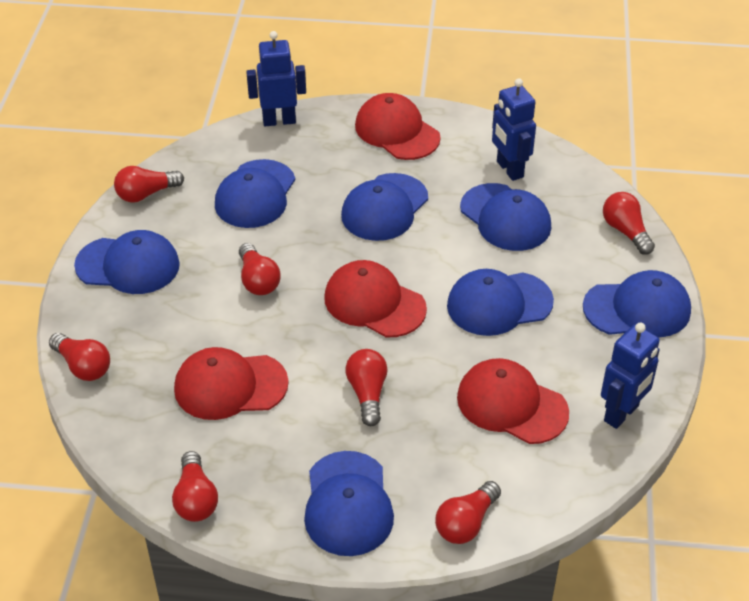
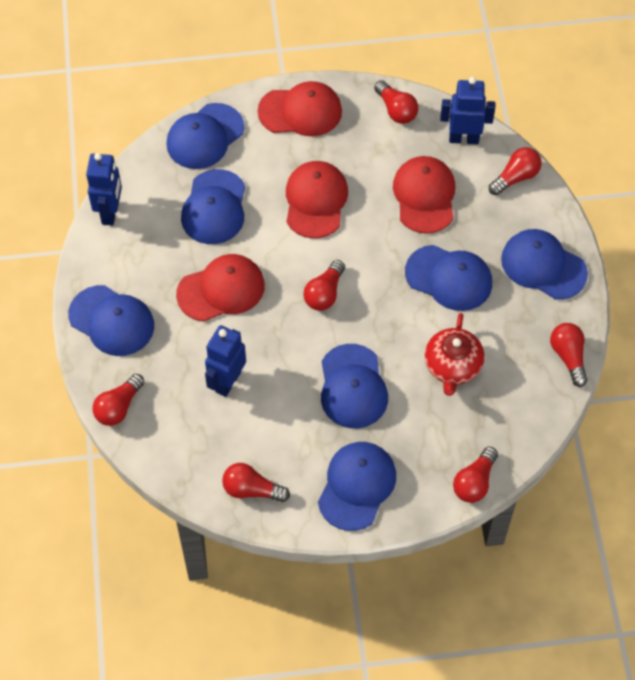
red teapot: none = 0 -> [425,313,484,396] = 1

